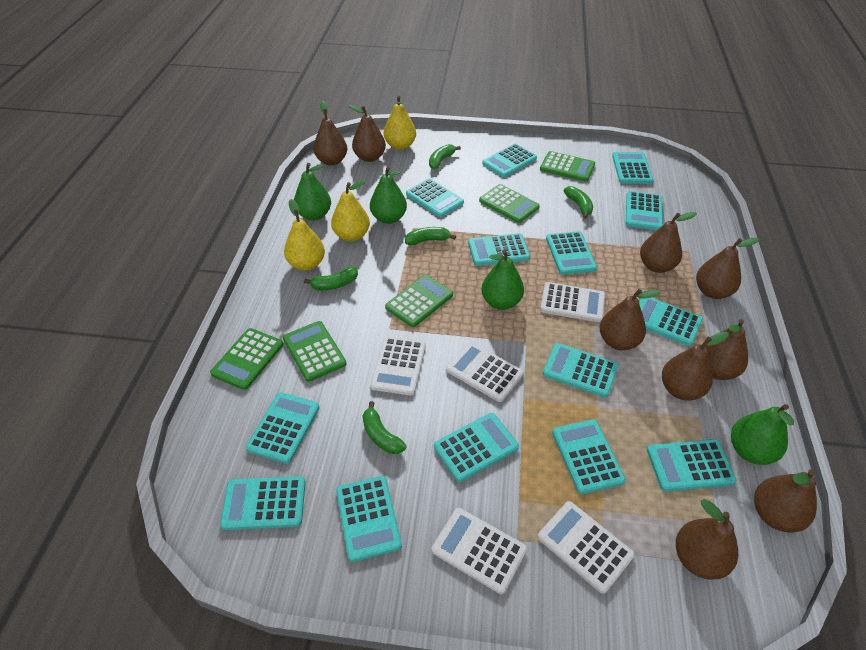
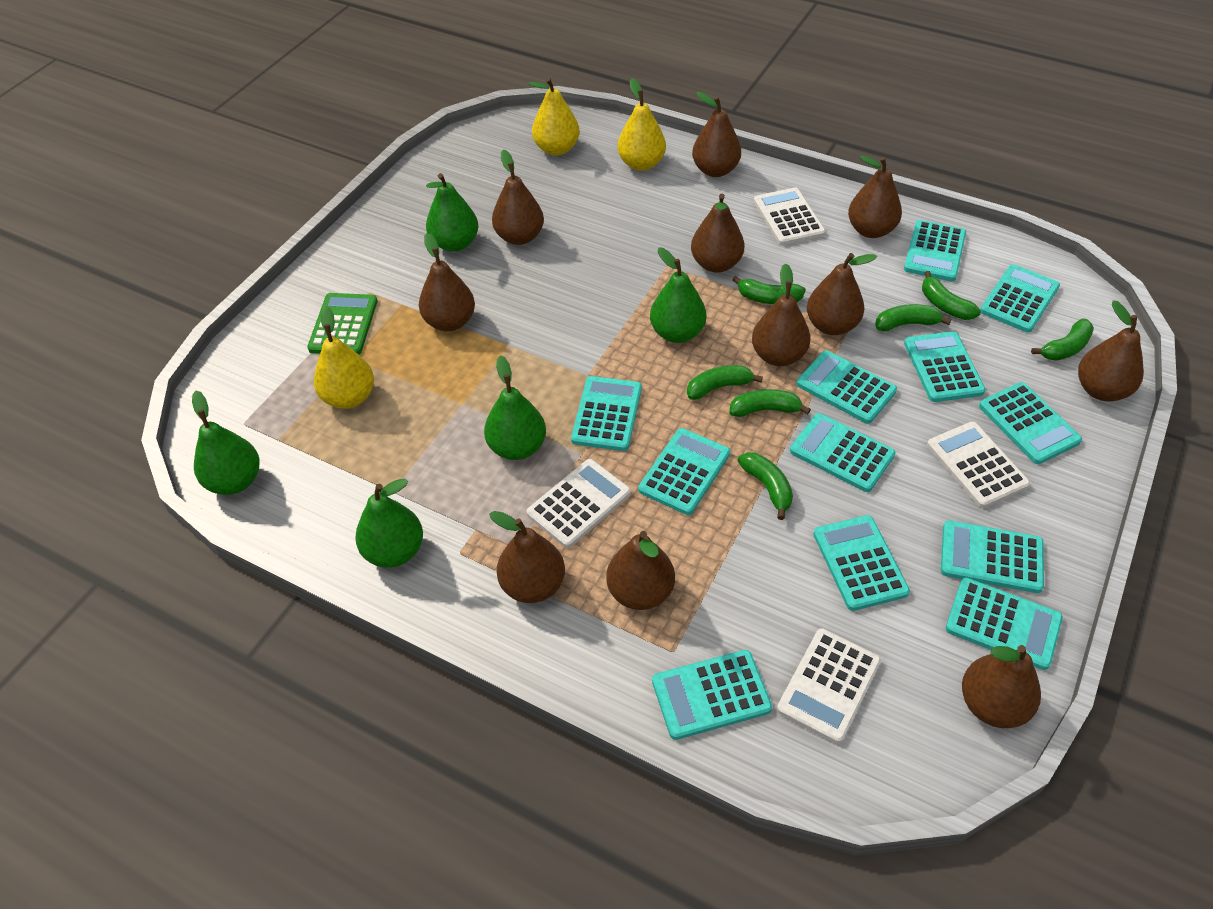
brown pear: [313,101,347,166] [348,104,386,162] [600,289,661,350] [640,212,697,273] [662,332,729,401] [676,499,738,580] [696,238,760,299] [705,319,748,380] [754,469,817,533] = 9 -> [419,233,475,331] [489,511,565,603] [492,149,544,245] [606,531,675,610] [691,194,745,273] [692,92,741,177] [752,263,811,366] [807,253,877,335] [848,155,902,238] [962,645,1041,728] [1078,300,1144,401] = 11
green banana: [304,267,358,290] [363,401,407,454] [405,227,456,245] [429,144,461,169] [564,186,593,219] = 5 -> [687,365,763,400] [729,389,811,417] [732,276,806,304] [738,452,793,520] [875,304,951,332] [922,271,981,320] [1031,318,1094,361] = 7
green calculator: [210,328,283,390] [283,321,347,382] [385,275,453,327] [479,184,540,223] [540,151,595,182] = 5 -> [307,293,378,355] = 1
green pear: [294,163,331,221] [370,166,407,224] [481,250,524,310] [731,404,794,465] = 4 -> [192,391,260,495] [355,479,423,568] [426,173,478,252] [484,355,546,460] [650,247,706,343] = 5
turquoise calculator: [220,476,306,530] [246,392,320,464] [336,476,402,562] [406,178,464,217] [434,413,519,482] [468,233,530,266] [482,143,537,177] [542,343,618,398] [546,231,597,275] [552,419,626,494] [612,152,653,184] [626,191,663,230] [639,298,703,346] [647,439,737,492] = 14 -> [571,376,642,451] [638,428,730,515] [652,650,772,740] [790,413,896,492] [796,350,897,424] [813,515,910,611] [904,220,966,281] [904,331,986,402] [941,520,1044,593] [946,578,1063,670] [979,382,1082,464] [980,264,1060,332] = 12
white calculator: [370,336,426,396] [432,508,527,594] [446,342,524,402] [538,501,634,594] [540,282,605,323] = 5 -> [526,459,631,548] [754,187,826,245] [777,628,881,744] [927,422,1030,508] = 4

